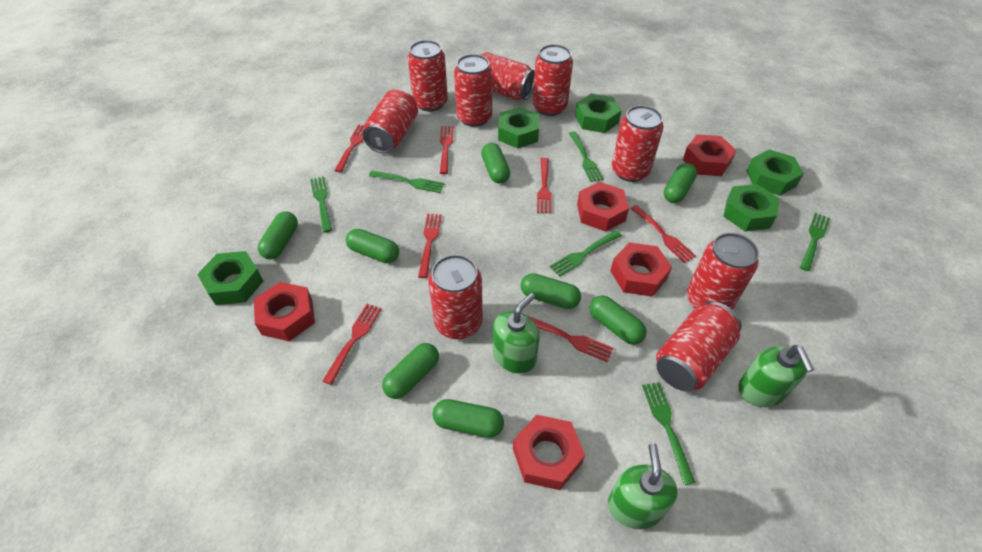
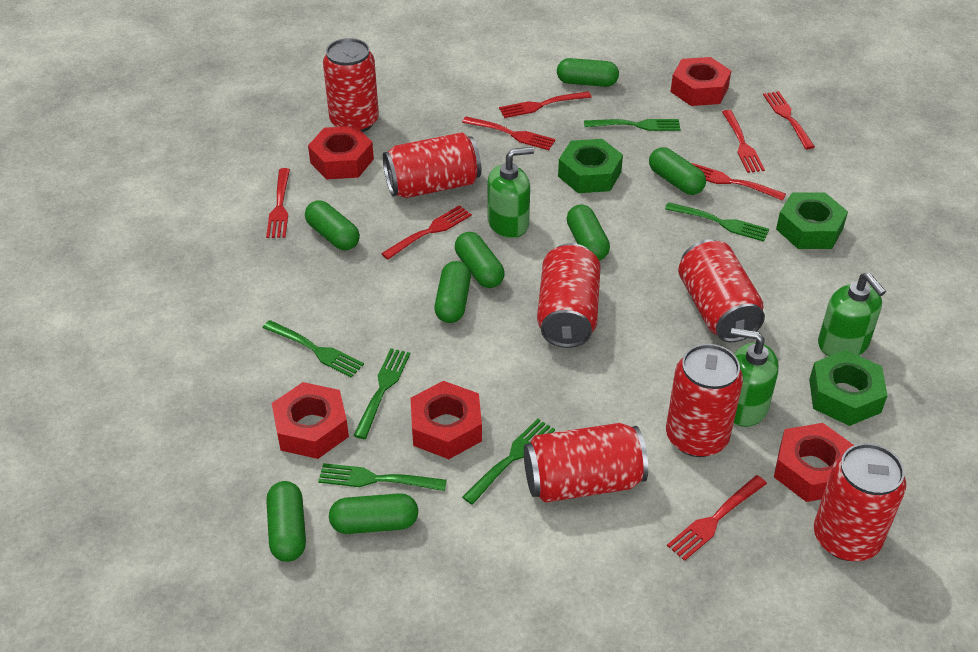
green nut: [197,251,263,305] [498,107,539,149] [575,94,622,133] [723,184,779,231] [747,149,804,196] = 5 -> [558,139,623,193] [776,193,848,249] [809,350,888,426] = 3
red can: [363,89,418,154] [407,40,448,112] [428,254,483,339] [454,54,492,127] [479,52,535,100] [533,44,573,116] [612,105,664,182] [656,302,742,392] [687,233,759,310] = 9 -> [323,38,379,132] [383,132,481,198] [524,423,648,503] [537,243,601,348] [666,344,743,457] [678,240,765,342] [814,443,906,561] = 7
red fork: [322,304,382,385] [334,124,364,172] [418,214,442,278] [440,126,454,174] [528,316,613,362] [537,158,552,213] [631,205,696,263] = 7 -> [266,168,290,238] [381,205,472,259] [462,116,556,150] [499,91,591,118] [667,475,767,561] [691,163,786,201] [722,110,765,173] [763,91,815,149] = 8

